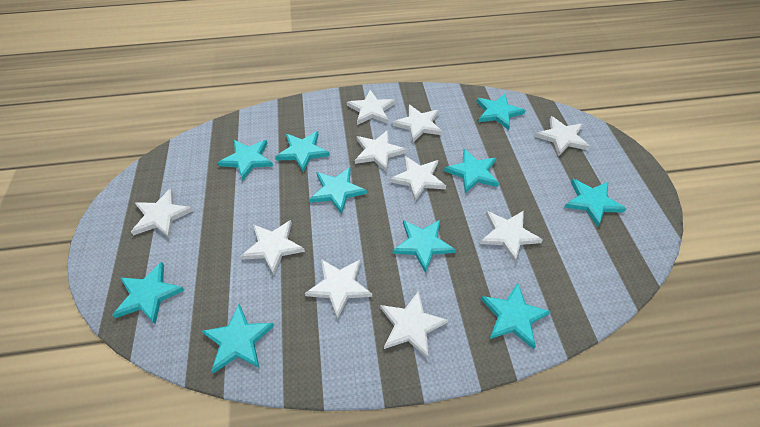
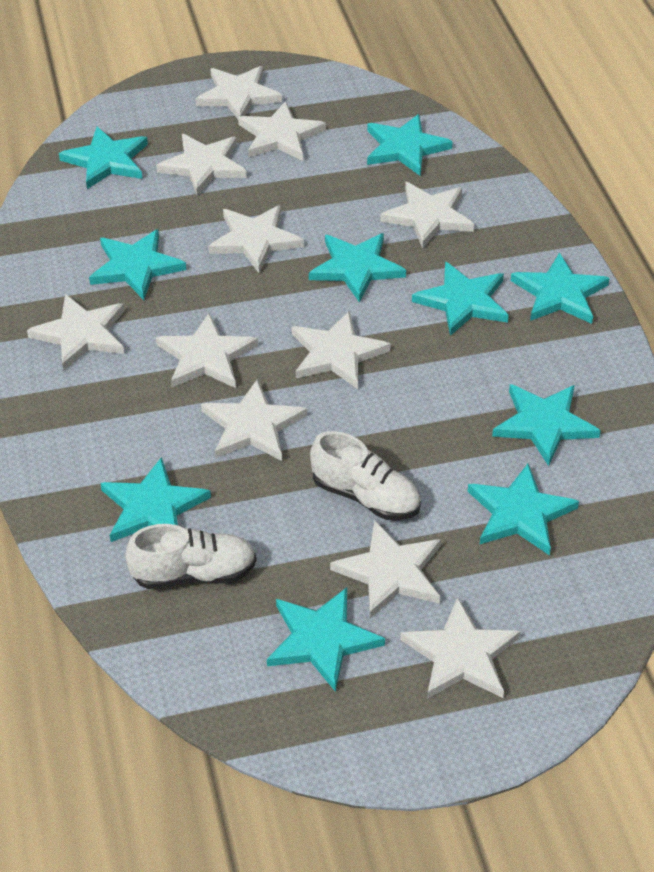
white shoe: none = 0 -> [125,524,256,589] [310,431,421,520] = 2
white star: [131,189,193,238] [240,220,305,275] [305,259,372,319] [347,90,395,125] [355,130,406,172] [380,290,448,359] [390,156,446,201] [392,105,443,142] [480,211,543,263] [535,116,590,156] = 10 -> [27,294,125,371] [156,134,247,196] [156,313,258,388] [196,66,282,119] [201,379,307,461] [208,205,304,273] [238,101,326,161] [292,311,391,389] [330,520,441,618] [380,182,474,249] [400,597,521,699] = 11

